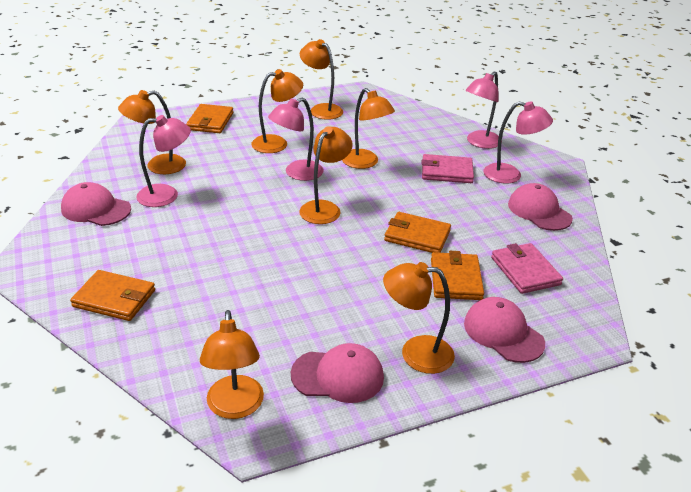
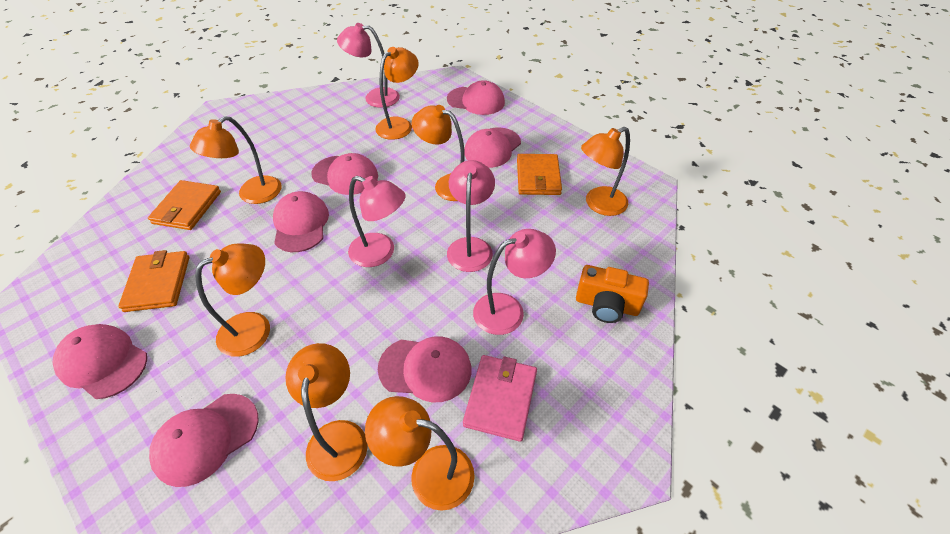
orange camera: none = 0 -> [576,265,649,323] = 1
orange wallet: [70,270,155,321] [186,104,233,133] [384,212,451,253] [431,251,484,300] = 4 -> [118,250,190,312] [148,180,221,230] [517,154,562,195] = 3
pink cap: [61,182,131,226] [291,343,384,403] [464,297,545,363] [508,183,573,231] = 4 -> [52,324,147,399] [149,394,259,487] [273,191,329,252] [311,153,378,195] [378,336,472,402] [447,80,505,115] [464,127,521,168] = 7
pink wallet: [422,154,474,183] [491,243,563,294] = 2 -> [463,355,537,442] = 1

